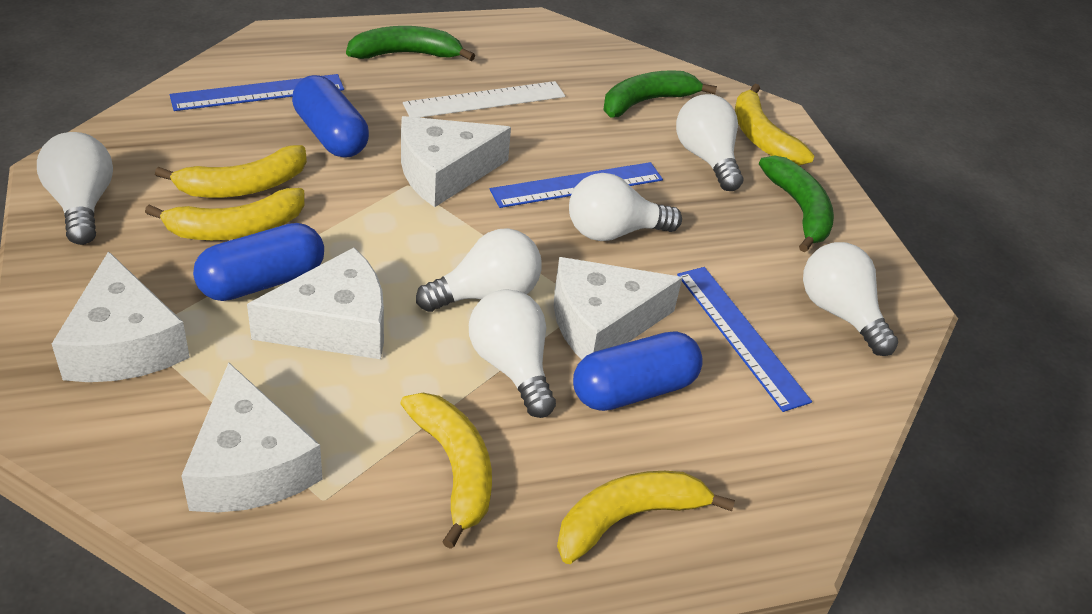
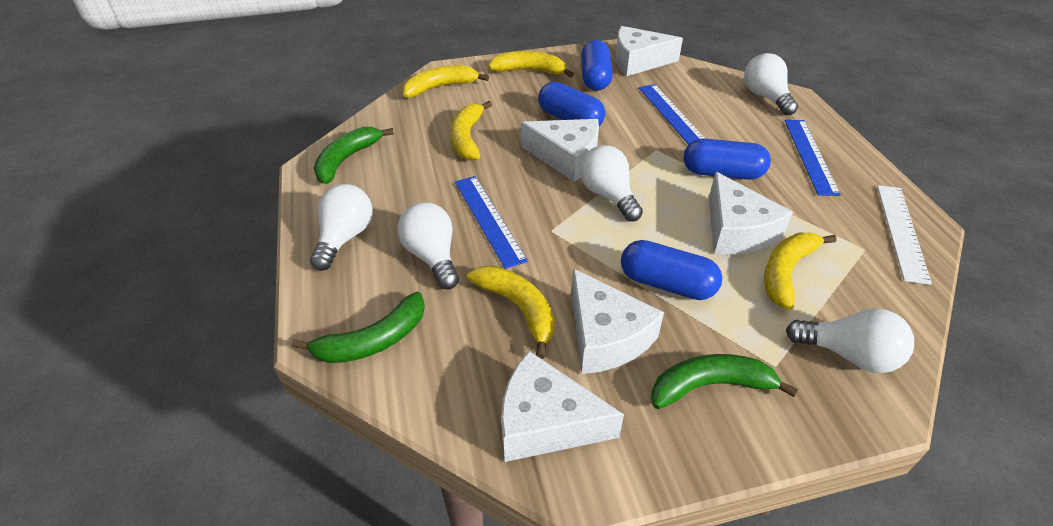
blue capsule: [193,223,324,301] [292,75,369,158] [573,331,703,411] = 3 -> [538,82,605,126] [581,40,613,91] [621,240,722,300] [684,138,771,180] = 4
white light bulb: [37,132,113,245] [416,228,542,312] [469,289,556,418] [569,173,682,241] [676,94,743,191] [803,242,898,356] = 6 -> [310,184,373,271] [397,202,459,290] [580,145,643,221] [744,53,798,115] [786,308,914,373] = 5

